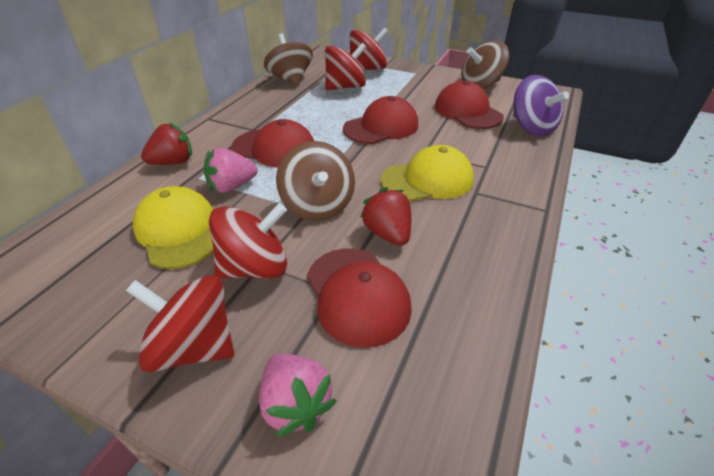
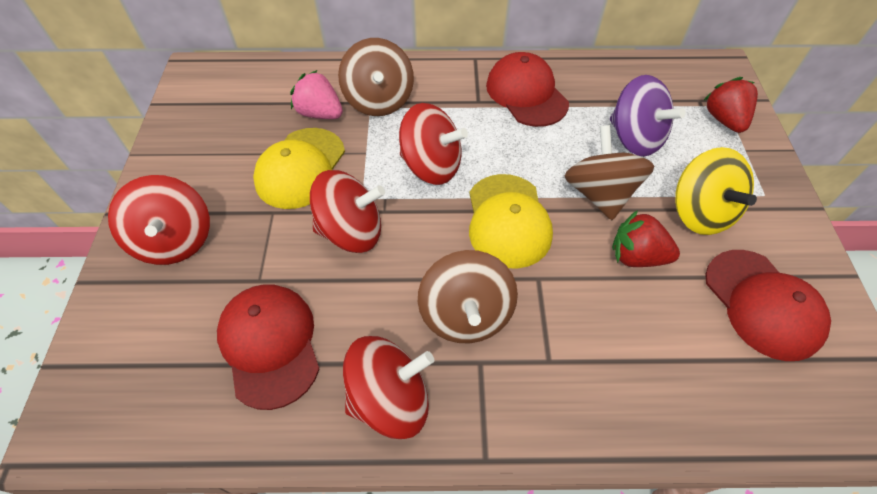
pink strawberry: [204,148,258,193] [259,354,336,437] = 2 -> [290,70,343,119] = 1
red cap: [231,119,314,167] [307,248,412,348] [343,96,418,144] [435,81,504,129] = 4 -> [217,284,319,410] [486,52,569,127] [705,250,831,361] = 3
yellow spinning top: none = 0 -> [675,147,757,235] = 1

